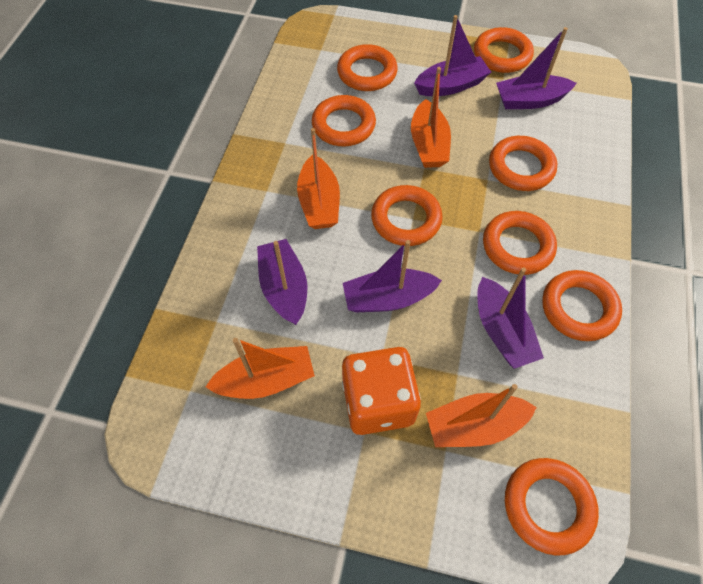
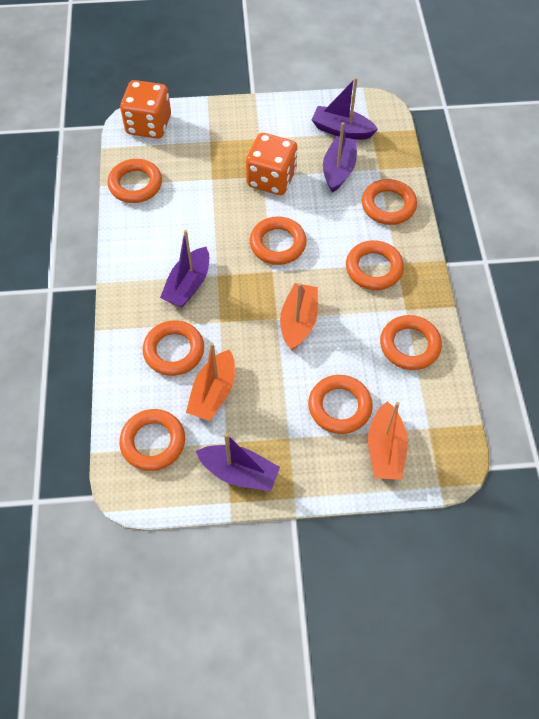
orange boat: [206,338,315,399] [297,128,340,229] [411,67,451,168] [426,384,537,447] = 4 -> [186,343,235,421] [280,283,318,351] [368,401,408,480] = 3
orange dice: [342,347,421,435] = 1 -> [120,80,171,139] [246,133,297,195] = 2
purple boat: [257,239,307,325] [343,240,442,312] [414,15,491,96] [477,268,544,369] [496,27,577,109] = 5 -> [160,230,209,308] [196,433,280,491] [312,77,378,140] [323,122,357,193] = 4

